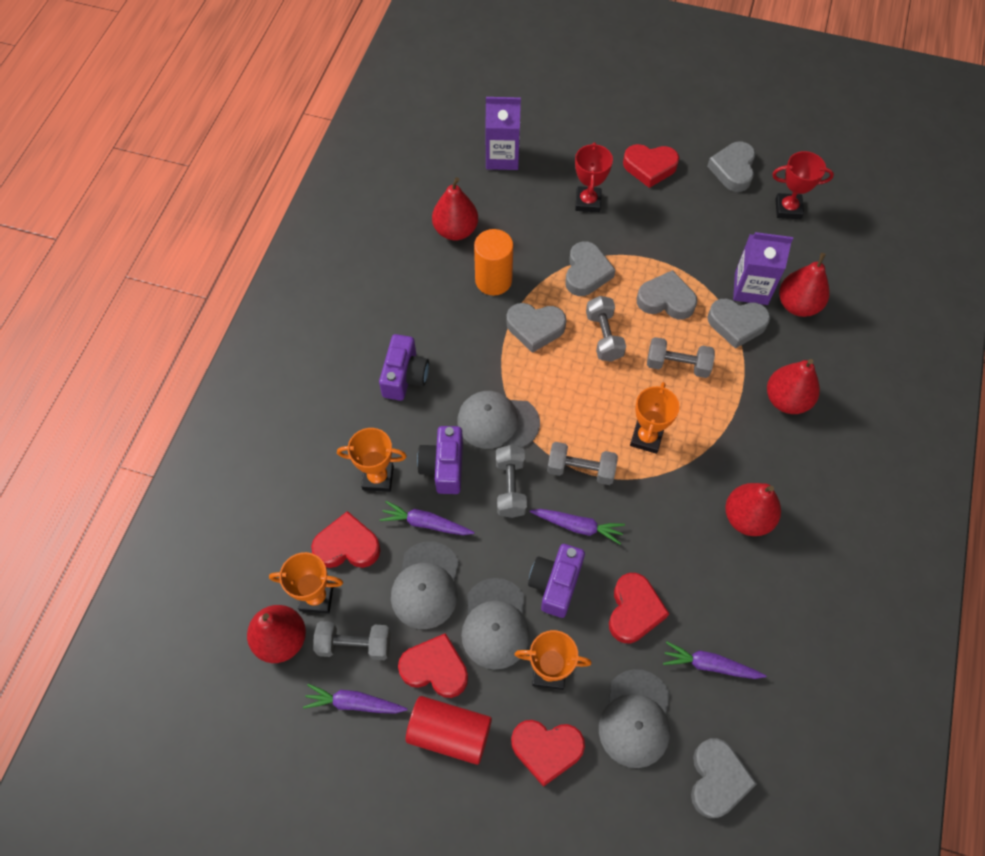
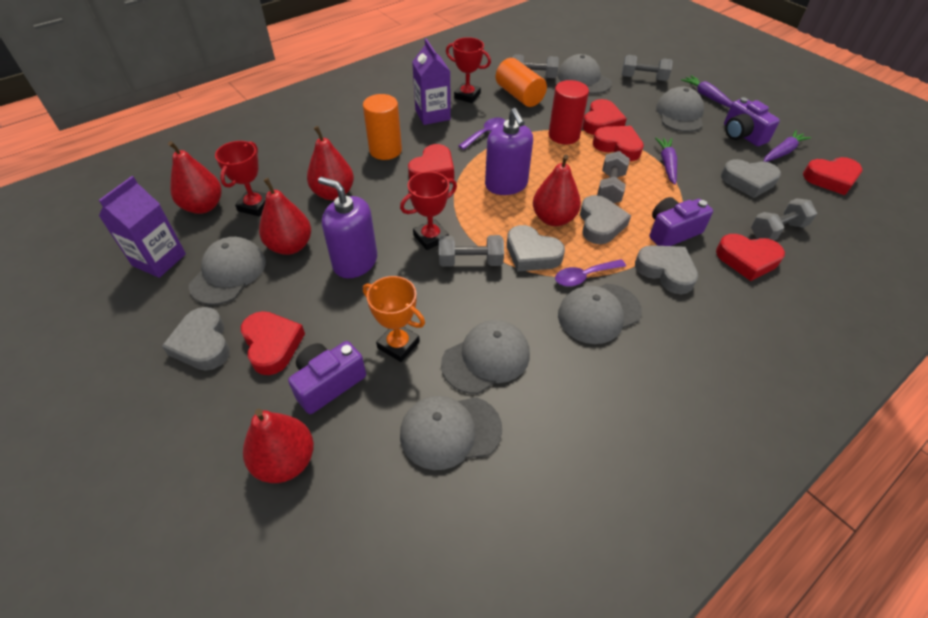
grey cap: [391,541,459,629] [457,391,540,449] [461,578,530,670] [599,669,670,768] = 4 -> [189,237,266,305] [400,396,502,470] [441,320,530,394] [558,54,612,94] [558,284,642,344] [656,87,704,132] = 6
grey heart: [506,303,566,353] [565,241,616,296] [637,270,697,319] [691,738,757,818] [707,142,755,192] [708,299,770,349] = 6 -> [162,307,230,371] [507,225,565,272] [580,195,631,244] [635,245,698,294] [721,159,781,198] = 5
orange cylinder: [474,229,513,296] = 1 -> [363,94,402,160] [496,58,547,107] = 2
orange trophy: [269,552,343,614] [337,428,407,492] [514,630,592,690] [630,382,680,454] = 4 -> [363,276,425,362] = 1
purple carrot: [303,684,408,714] [380,501,474,535] [530,509,625,544] [663,642,767,679] = 4 -> [655,137,677,185] [681,75,733,107] [763,130,811,162] = 3
purple soap dispenser: none = 0 -> [318,177,377,278] [485,108,533,195] = 2
purple spoon: none = 0 -> [458,117,505,150] [555,259,626,287] = 2
red heart: [311,511,381,568] [398,633,468,698] [511,720,585,787] [609,573,669,643] [623,144,679,188] = 5 -> [241,311,305,375] [408,144,454,179] [583,99,627,135] [593,126,644,161] [716,234,785,281] [803,157,862,195] = 6
red trophy: [575,142,613,212] [772,151,834,219] = 2 -> [215,141,267,216] [400,171,457,250] [446,37,491,103] = 3

